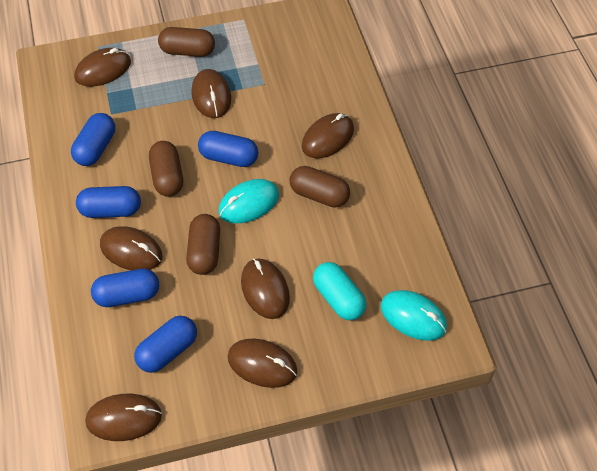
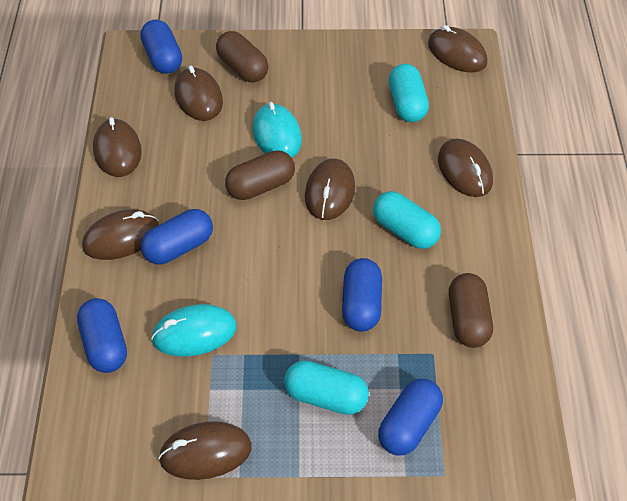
brown capsule: [149,141,183,197] [158,27,215,57] [186,214,220,275] [290,166,350,208] = 4 -> [216,31,269,83] [225,150,295,200] [449,273,493,348] = 3
turquoise capsule: [313,262,366,320] = 1 -> [284,361,369,415] [373,191,441,249] [389,64,429,122] = 3

